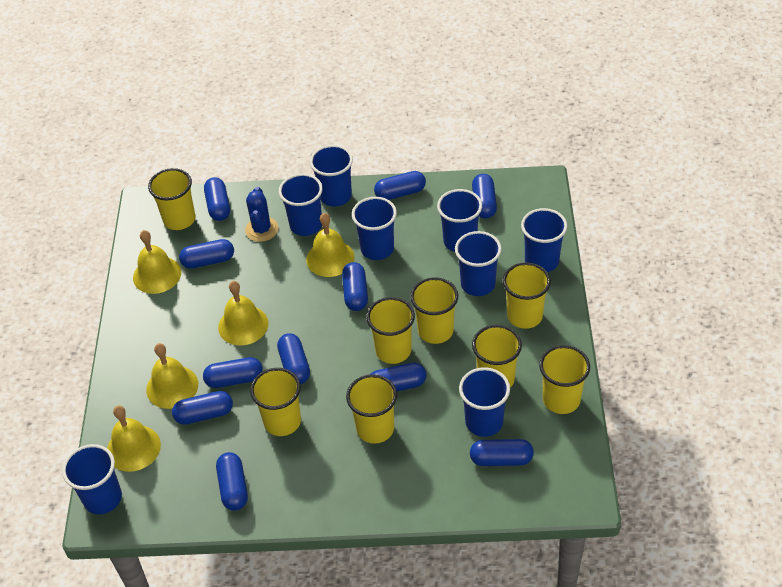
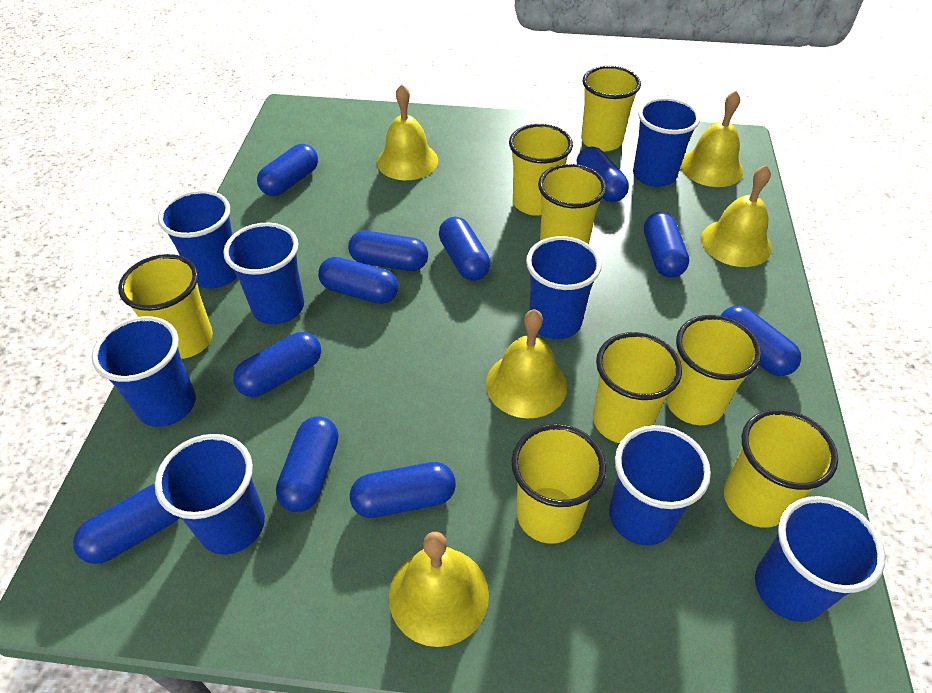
blue cactus: [245,187,279,242] = 1 -> none = 0

